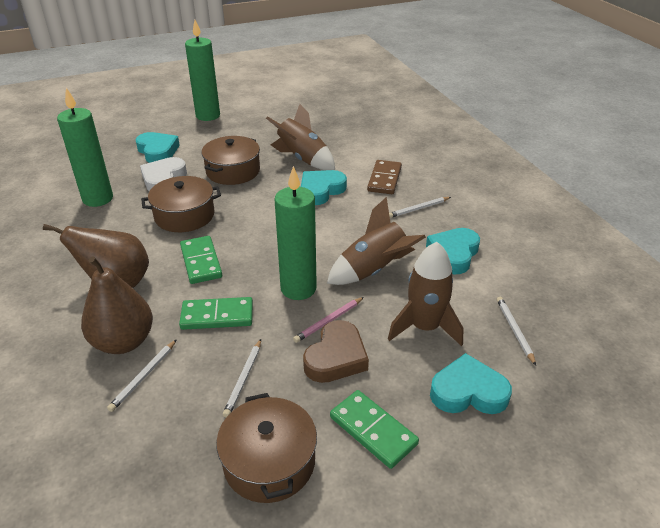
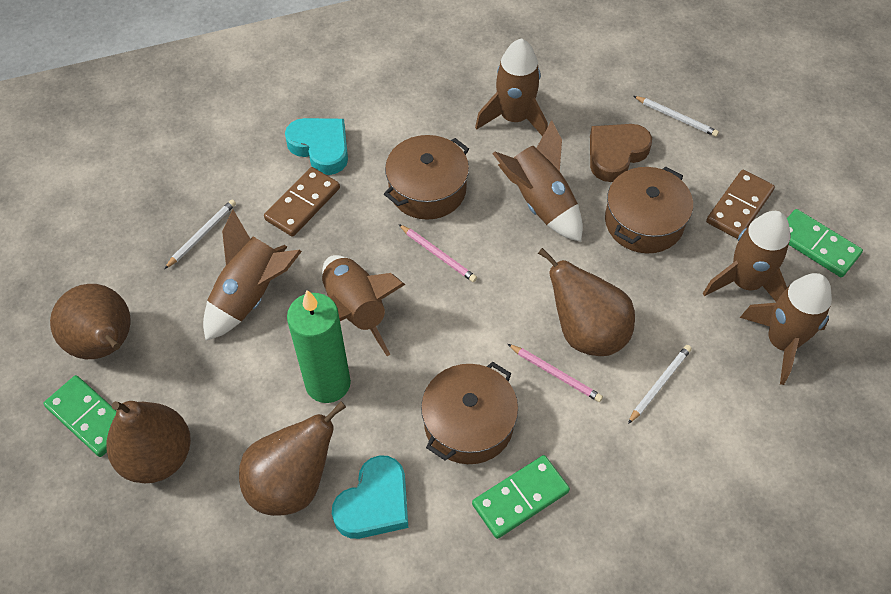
brown domino: [367,160,402,194] = 1 -> [264,167,340,237] [706,170,775,239] = 2
brown pear: [43,224,149,288] [81,256,153,354] = 2 -> [50,284,131,359] [107,401,191,483] [239,401,346,516] [538,248,635,356] = 4
brown rocket: [266,104,335,170] [327,197,426,285] [388,242,463,346] = 3 -> [203,209,302,340] [322,255,405,356] [475,38,548,136] [492,120,583,242] [703,211,790,302] [740,273,832,385] = 6
green candle: [57,88,113,207] [185,20,220,121] [274,166,317,300] = 3 -> [287,290,351,403] = 1
pink pencil: [293,297,364,343] = 1 -> [398,224,477,282] [508,344,603,402] = 2
turquoise heart: [135,132,180,163] [301,170,347,205] [426,228,480,274] [430,353,512,414] = 4 -> [285,118,348,175] [332,455,408,539] = 2
white heart: [140,157,187,191] = 1 -> none = 0
white pencil: [107,339,177,412] [223,339,261,417] [389,197,451,218] [497,297,536,366] = 4 -> [165,200,236,269] [628,345,692,424] [634,96,719,137] = 3

